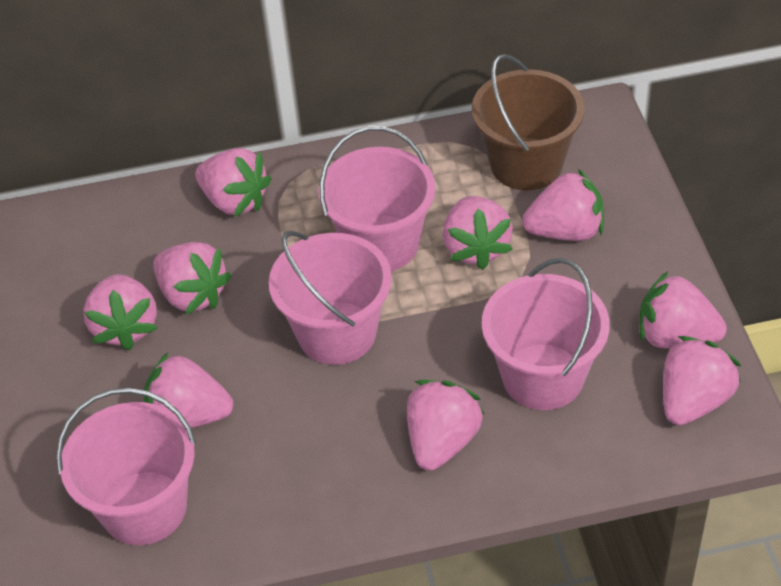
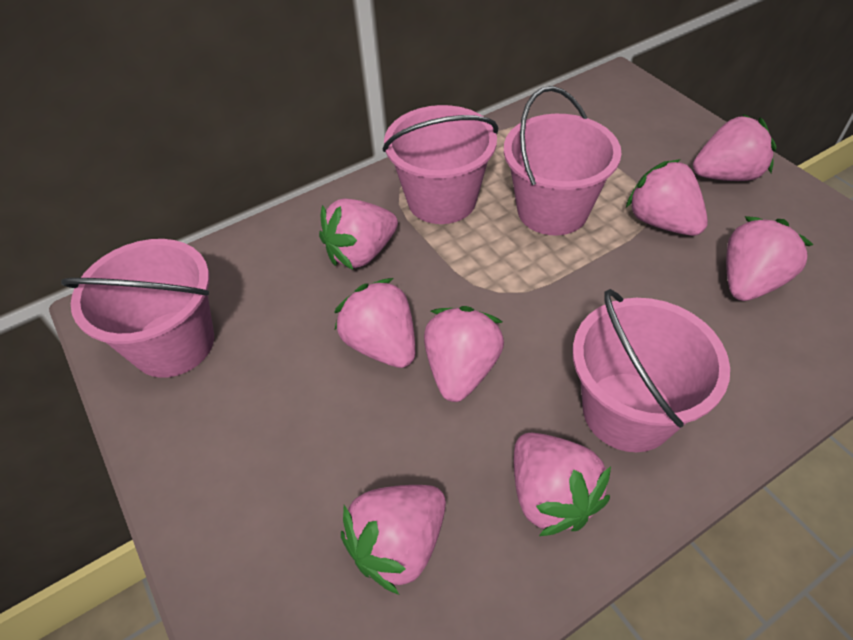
brown bucket: [472,54,585,190] = 1 -> none = 0
pink strawberry: [83,274,158,351] [144,351,233,428] [153,242,232,315] [195,148,271,217] [407,380,484,471] [443,196,513,270] [522,169,604,241] [640,271,727,349] [663,336,741,425] = 9 -> [319,199,398,270] [334,278,415,368] [341,485,446,595] [424,306,504,402] [514,433,611,536] [626,159,708,236] [693,114,776,181] [726,216,813,301] = 8

